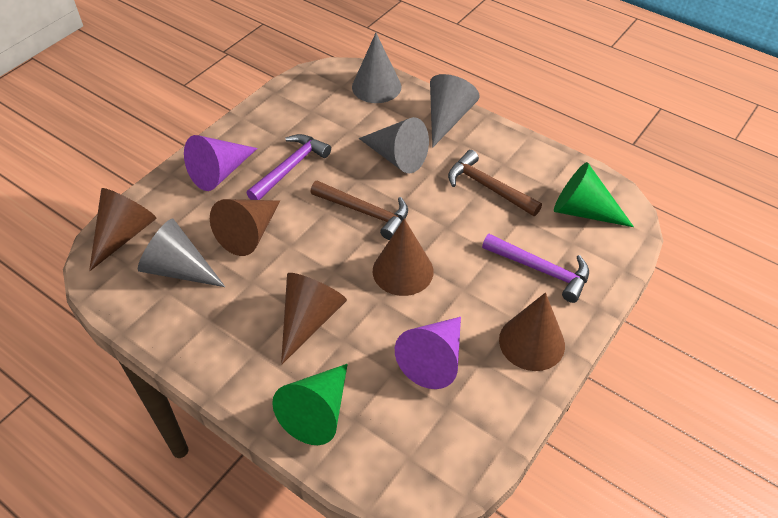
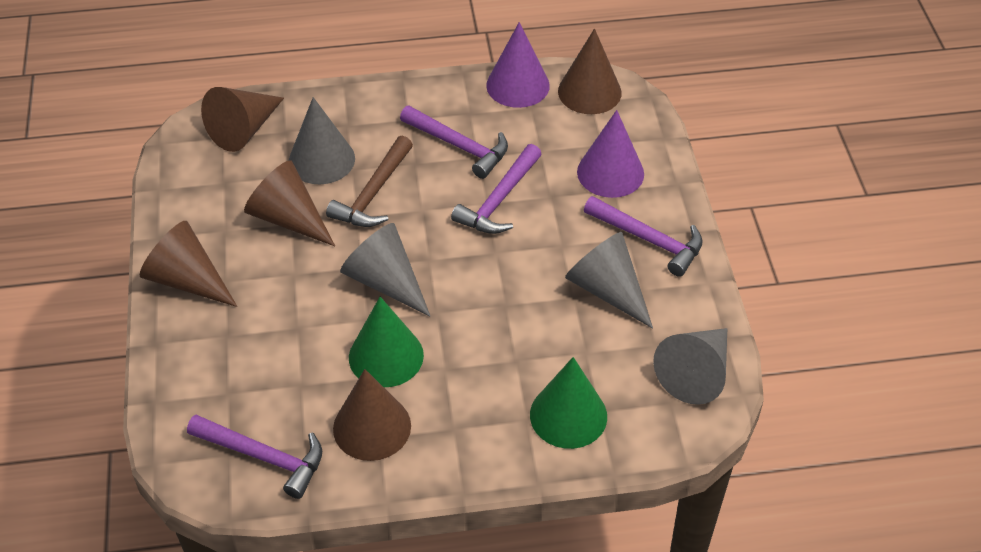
brown hammer: [311,181,408,240] [448,150,542,216] = 2 -> [326,136,413,227] = 1
purple hammer: [247,134,331,200] [482,234,589,303] = 2 -> [187,415,322,499] [400,106,508,179] [451,144,541,234] [584,196,703,277] = 4

